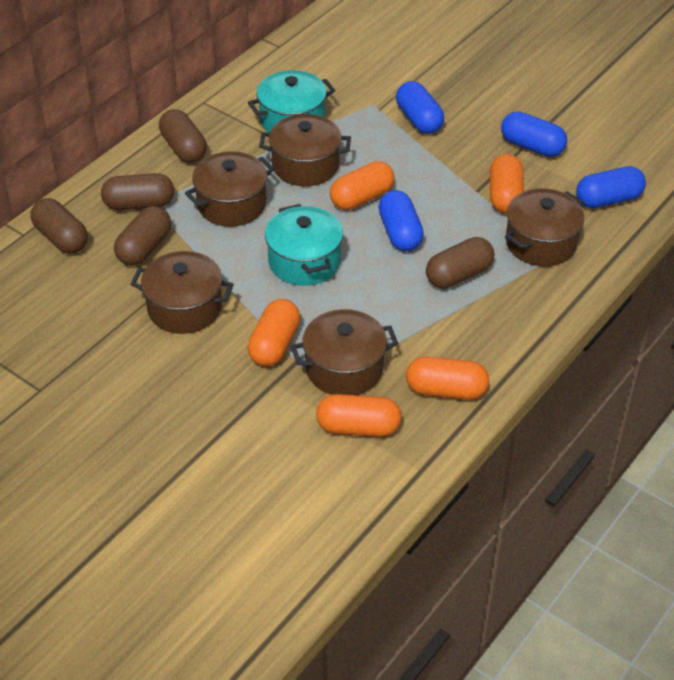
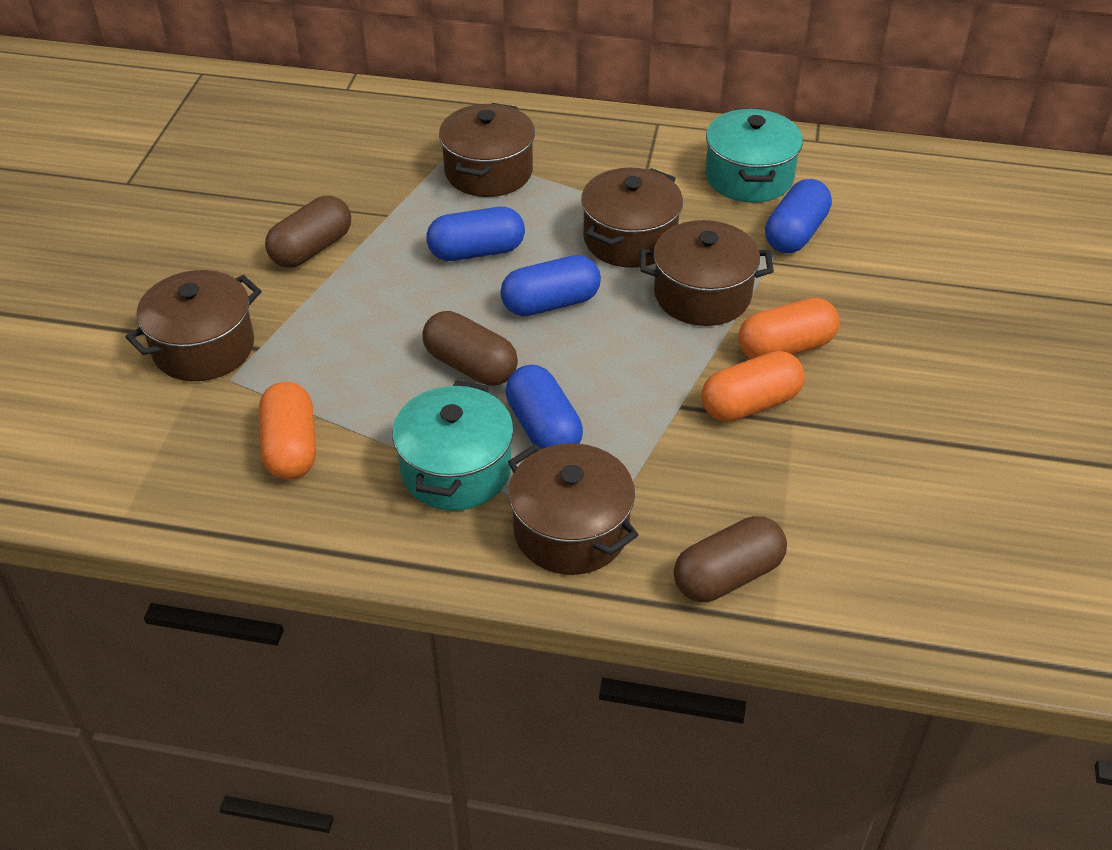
brown capsule: [30,198,88,254] [101,173,174,210] [114,206,171,266] [159,109,207,163] [426,237,494,289] = 5 -> [265,196,351,268] [422,311,518,386] [674,516,787,602] = 3
orange capsule: [247,299,300,366] [316,394,401,437] [330,161,394,210] [406,356,489,400] [490,154,524,213] = 5 -> [259,382,316,480] [701,351,805,422] [738,298,839,359] = 3

